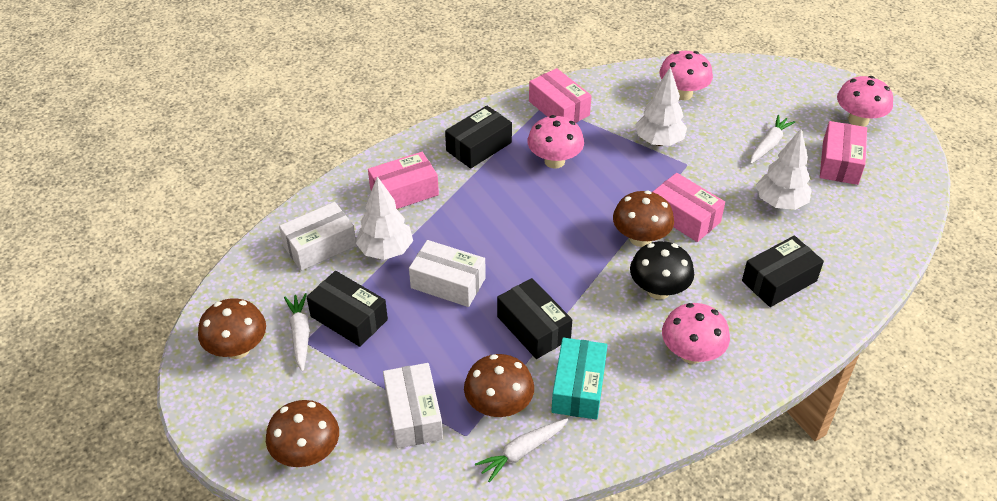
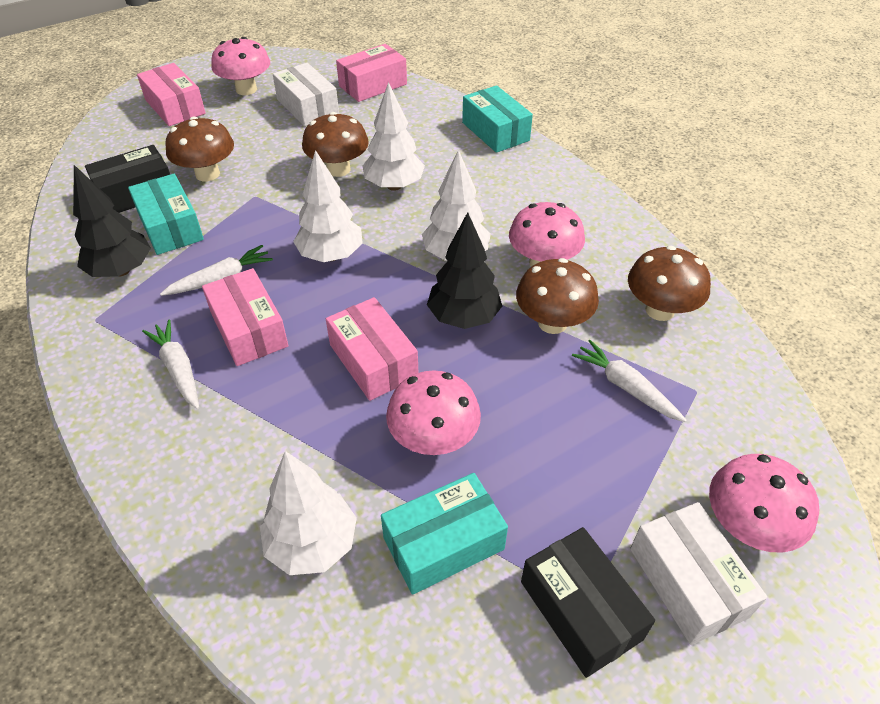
black box: [307,271,388,347] [445,105,512,169] [497,278,572,359] [742,236,824,307] = 4 -> [85,145,170,213] [521,527,655,678] = 2
black mushroom: [630,241,694,300] = 1 -> none = 0
black tree: none = 0 -> [73,165,151,277] [427,212,502,329] = 2
turquoise box: [551,338,607,420] = 1 -> [128,174,204,255] [381,473,508,595] [462,85,533,153] = 3
white box: [279,202,356,271] [383,363,443,448] [409,240,486,307] = 3 -> [273,63,339,126] [630,502,767,645] = 2
white tree: [356,176,413,260] [635,67,687,146] [756,129,812,210] = 3 -> [260,451,357,575] [293,150,363,262] [362,82,425,191] [422,150,491,261] = 4

